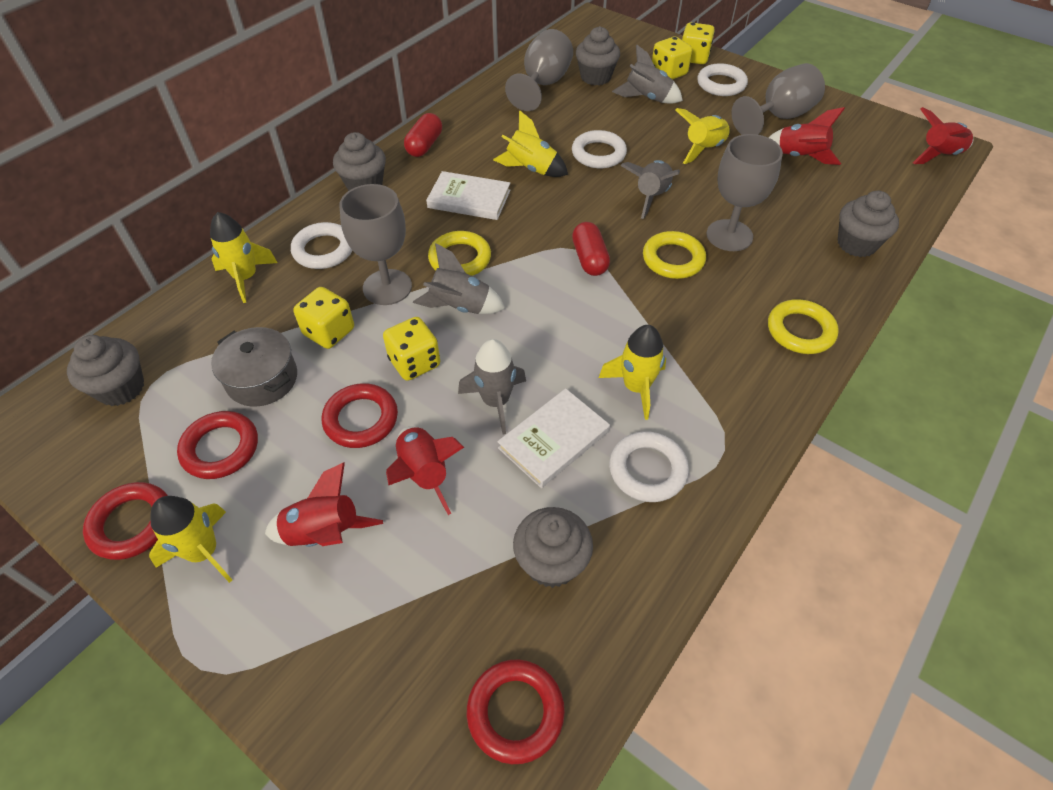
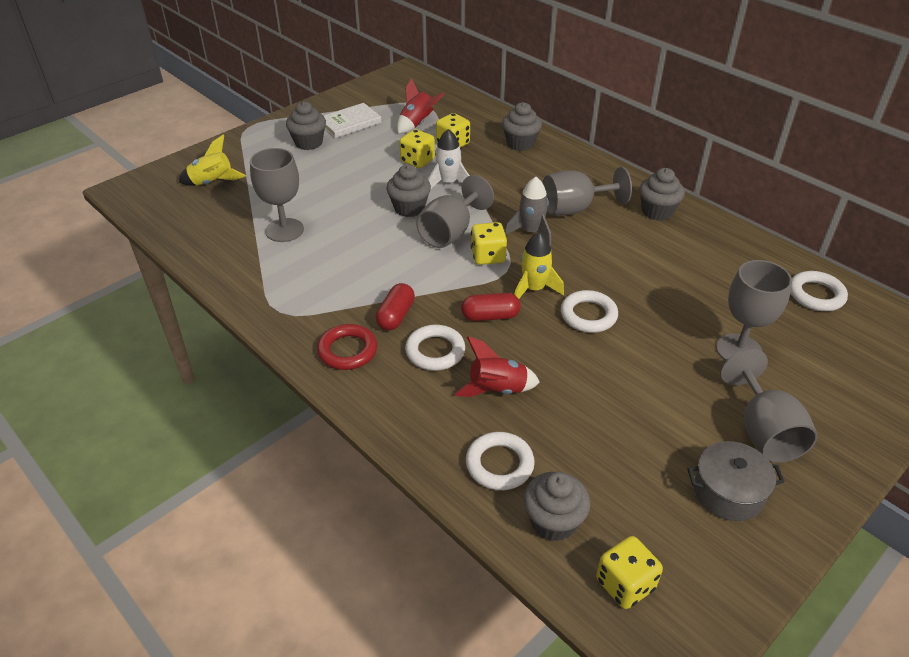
grey goblet: [340,184,412,305] [505,29,573,111] [707,134,783,251] [731,63,825,135] = 4 -> [250,148,304,242] [416,175,494,248] [543,167,632,216] [716,260,792,361] [720,349,818,463] = 5
grey rocket: [413,243,505,314] [458,339,526,434] [612,45,683,104] [620,160,680,219] = 4 -> [505,177,551,245] = 1
red ring: [83,482,168,560] [177,411,258,479] [322,383,398,448] [467,660,565,764] = 4 -> [317,324,377,370] = 1
red rocket: [265,462,383,547] [386,426,464,515] [769,107,845,165] [913,107,974,164] = 4 -> [397,78,444,134] [454,336,540,397] = 2
white book: [426,171,511,220] [497,388,610,488] = 2 -> [323,103,382,138] = 1
white rocket: none = 0 -> [428,129,470,189] = 1
yellow ring: [428,231,491,276] [643,231,706,279] [768,299,839,354] = 3 -> none = 0
yellow rocket: [149,496,232,583] [210,212,278,303] [493,110,568,177] [599,325,666,420] [675,108,730,164] = 5 -> [179,135,246,186] [514,232,564,299] = 2

